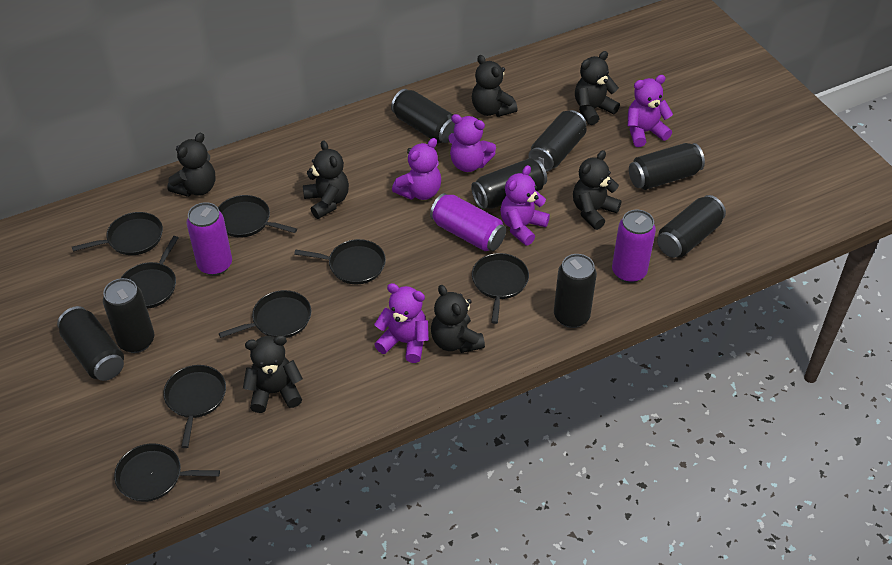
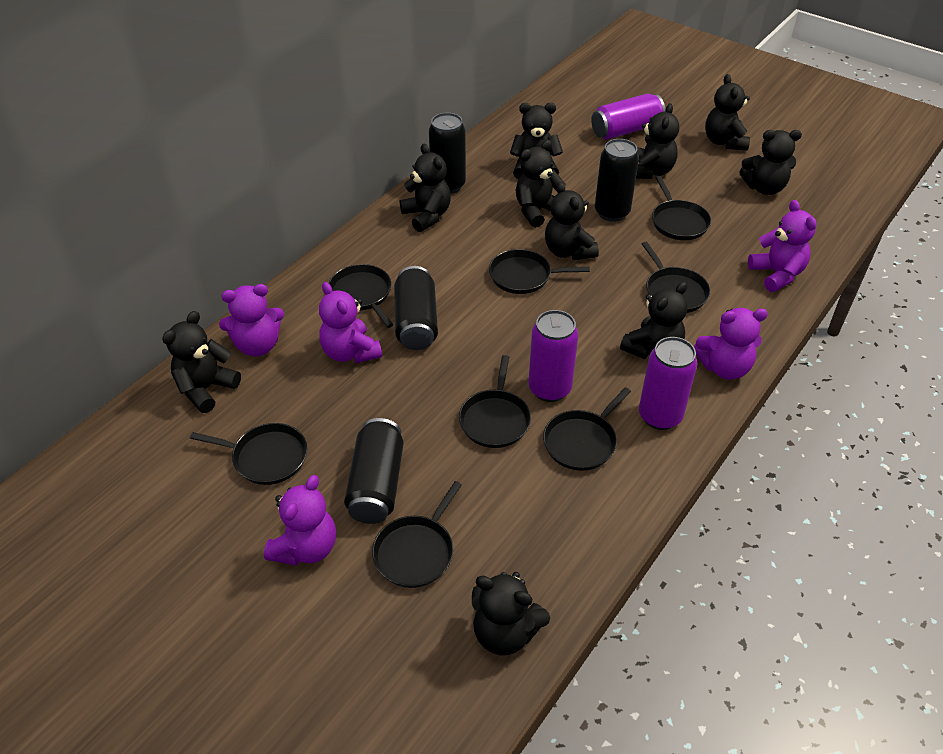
black can: [57,306,124,381] [103,278,154,353] [391,89,455,143] [471,158,547,209] [529,110,587,172] [554,254,597,328] [629,143,705,190] [657,195,726,258] = 8 -> [344,418,404,524] [394,266,438,350] [429,113,466,194] [595,139,639,222] = 4
black teddy bear: [167,132,215,197] [243,335,303,413] [303,140,349,219] [431,285,485,353] [472,55,518,117] [573,150,621,230] [575,51,620,125] = 7 -> [162,311,241,413] [399,144,451,232] [472,572,550,655] [510,103,563,179] [516,140,566,228] [545,181,599,260] [620,282,687,359] [636,103,679,179] [705,74,750,150] [739,130,802,195] = 10

